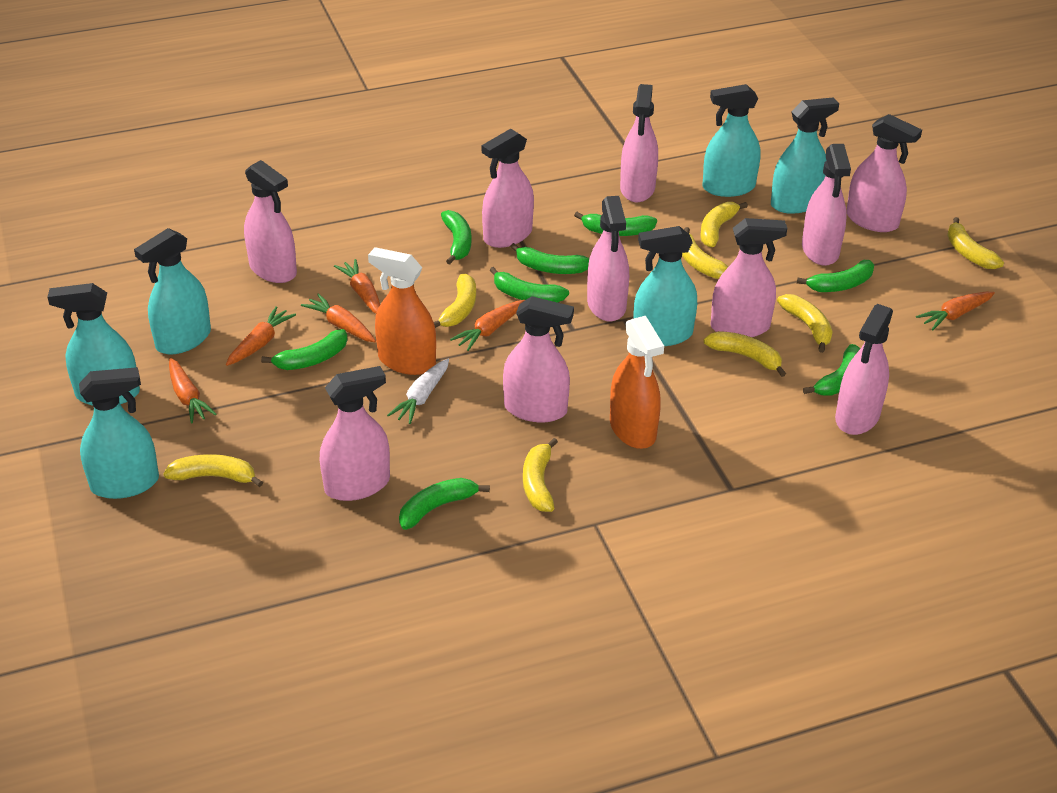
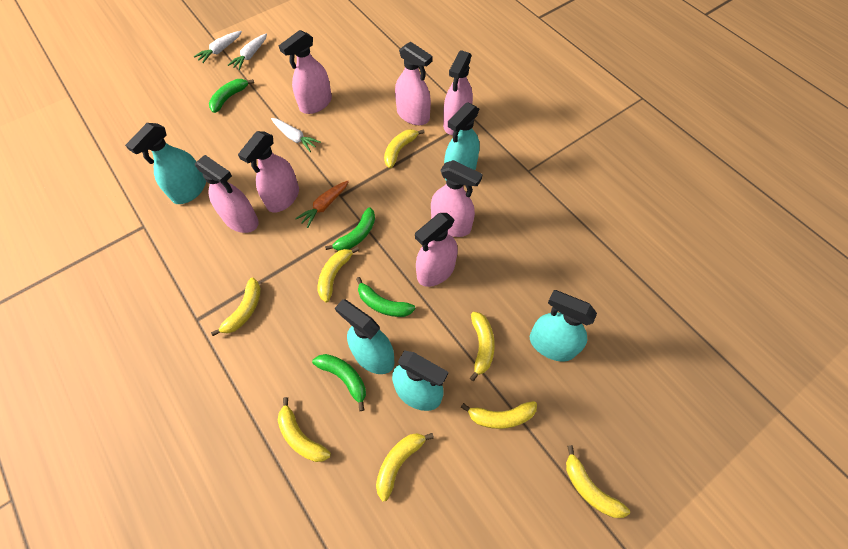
green banana: [261,329,348,370] [399,478,490,530] [441,210,471,265] [490,267,569,303] [510,243,589,274] [574,212,657,236] [797,260,874,292] [803,344,861,395] = 8 -> [209,79,254,113] [312,354,366,411] [325,207,375,251] [356,277,415,317] = 4
orange carrot: [169,358,216,423] [226,306,296,366] [301,293,376,342] [334,259,380,314] [450,300,525,351] [916,292,995,330] = 6 -> [295,180,349,228] = 1
orange spray bottle: [368,247,436,375] [610,316,664,449] = 2 -> none = 0
pink spray bottle: [244,160,297,283] [320,366,390,501] [482,129,534,248] [503,296,574,422] [587,196,629,321] [620,84,658,202] [711,218,787,337] [802,144,851,266] [835,304,893,435] [846,114,922,232] = 10 -> [195,155,259,233] [238,131,299,213] [279,30,332,114] [395,42,433,125] [415,213,457,287] [431,160,483,237] [443,50,473,135] = 7
turquoise spray bottle: [47,283,140,406] [79,367,159,499] [134,228,211,354] [633,226,697,346] [703,84,760,197] [771,97,839,214] = 6 -> [125,123,206,204] [335,299,395,374] [392,350,448,411] [444,102,480,180] [530,290,597,362] = 5
white carrot: [387,359,449,424] = 1 -> [194,31,242,63] [228,33,267,70] [271,118,321,152] = 3

